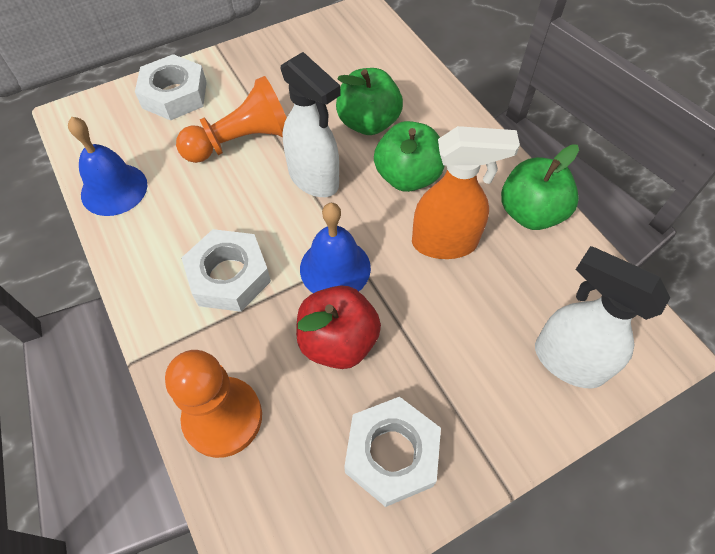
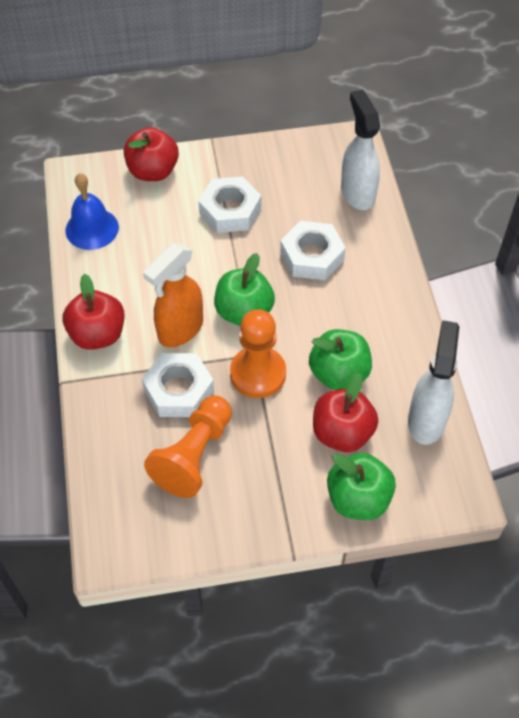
blue bell: [68,117,147,216] [300,203,371,293] = 2 -> [65,173,119,250] = 1
red apple: [296,285,381,369] = 1 -> [63,274,124,350] [124,127,179,181] [313,374,379,452] = 3

